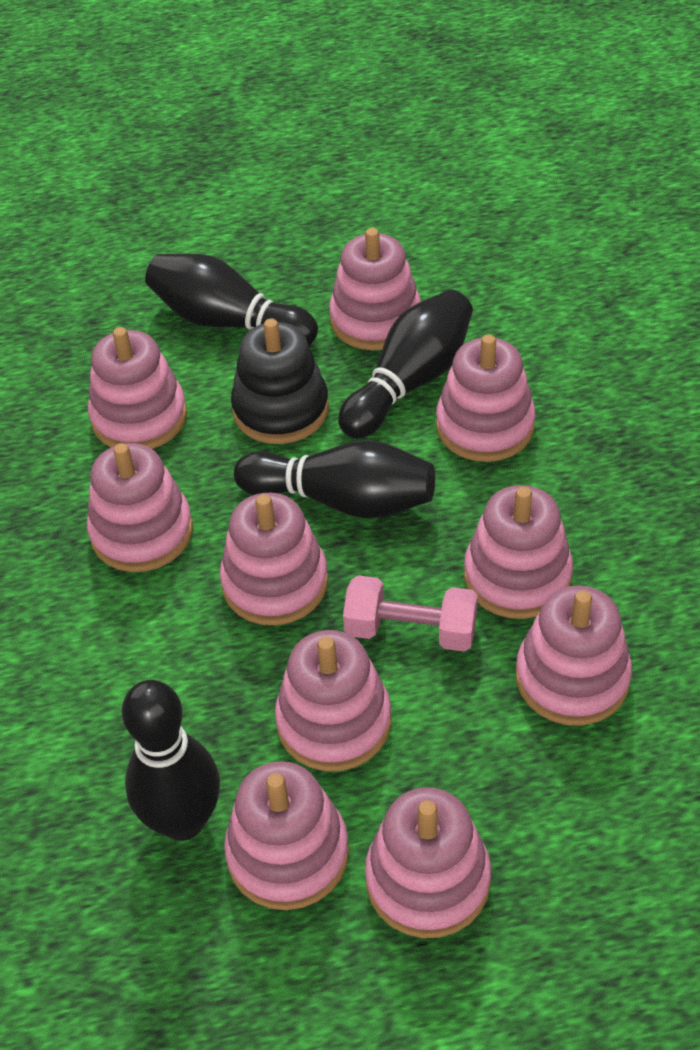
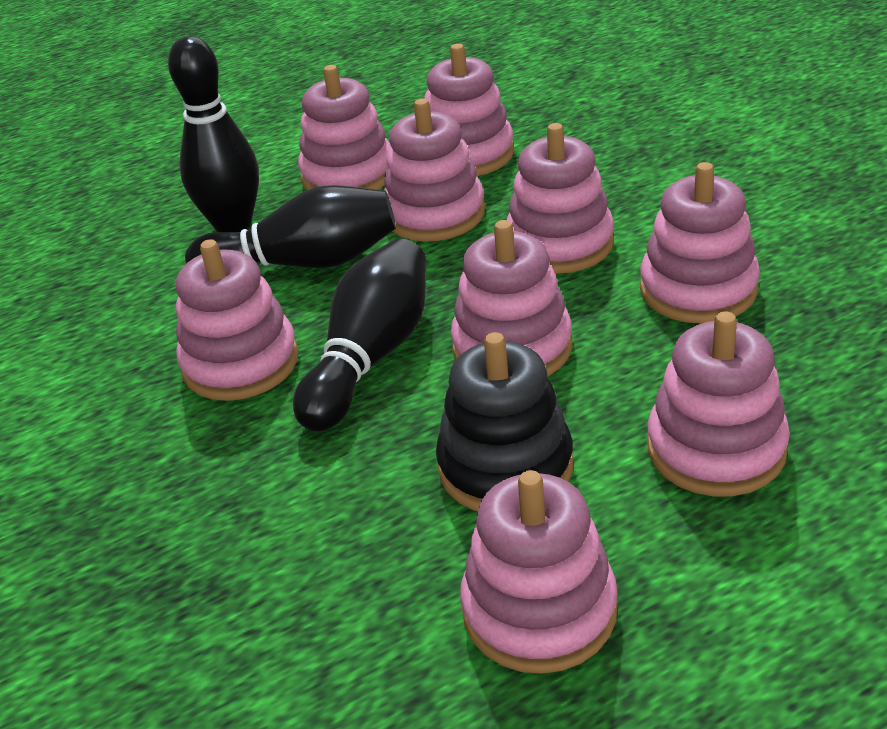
black bowling pin: [122,680,220,841] [145,254,318,346] [234,440,435,519] [338,289,473,439] = 4 -> [168,36,259,232] [185,185,396,268] [293,238,426,431] = 3
pink dumbbell: [343,575,478,652] = 1 -> none = 0
pink stacking toy: [87,443,193,572] [88,327,187,449] [220,493,328,625] [224,761,349,910] [275,630,391,771] [329,228,421,350] [365,787,491,938] [436,334,536,462] [464,485,573,619] [516,585,632,725] = 10 -> [176,239,298,401] [298,65,391,190] [384,99,485,241] [424,44,514,176] [451,220,573,376] [460,470,618,674] [507,123,614,274] [640,162,760,323] [647,311,790,496] = 9

